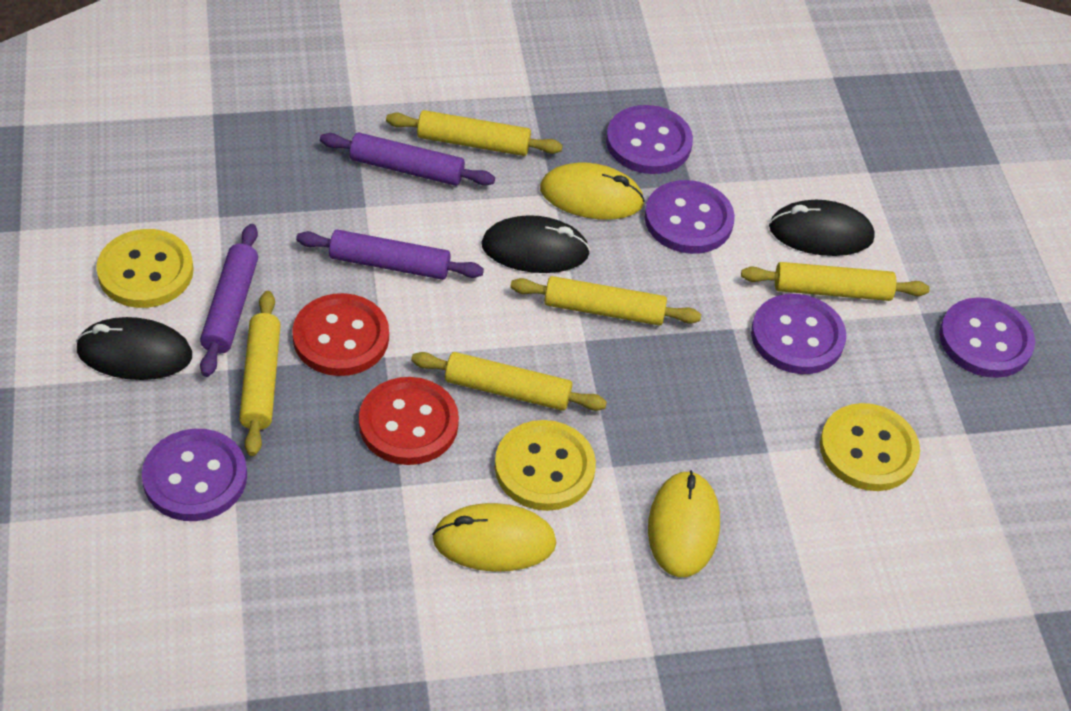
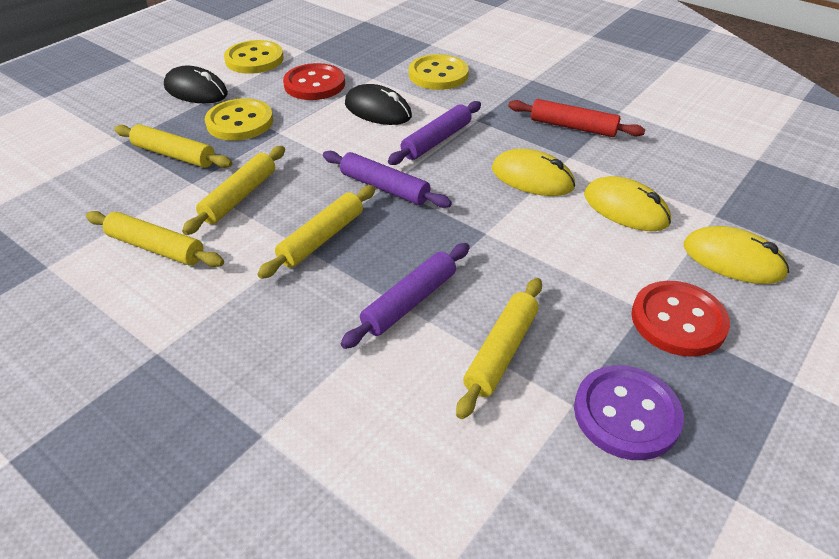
black mouse: [76,317,192,380] [481,215,590,273] [769,200,875,256] = 3 -> [164,66,228,103] [345,84,412,125] = 2
purple button: [142,429,247,521] [606,105,693,174] [644,180,735,254] [751,294,846,374] [939,297,1035,378] = 5 -> [574,365,684,460] = 1
red rolling pin: none = 0 -> [508,99,645,137] = 1

